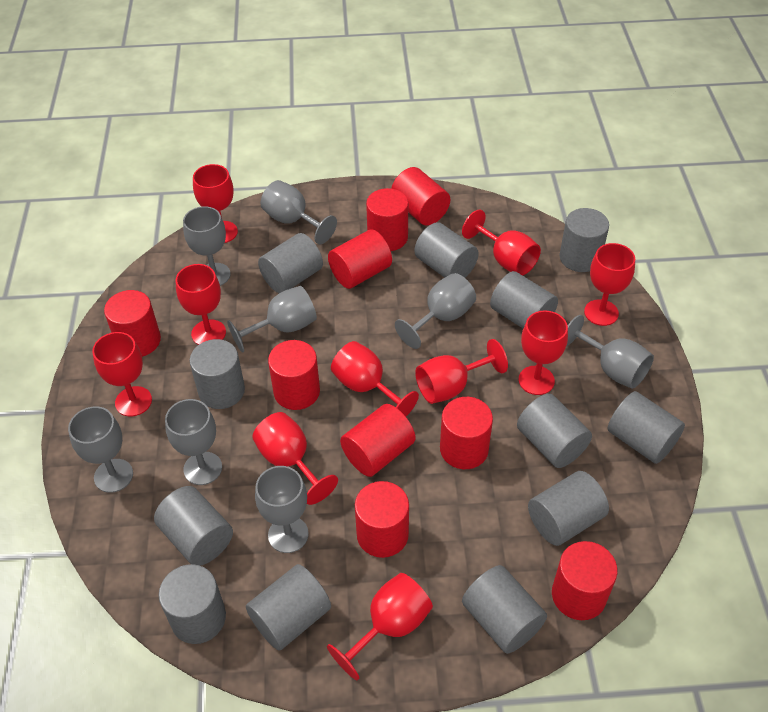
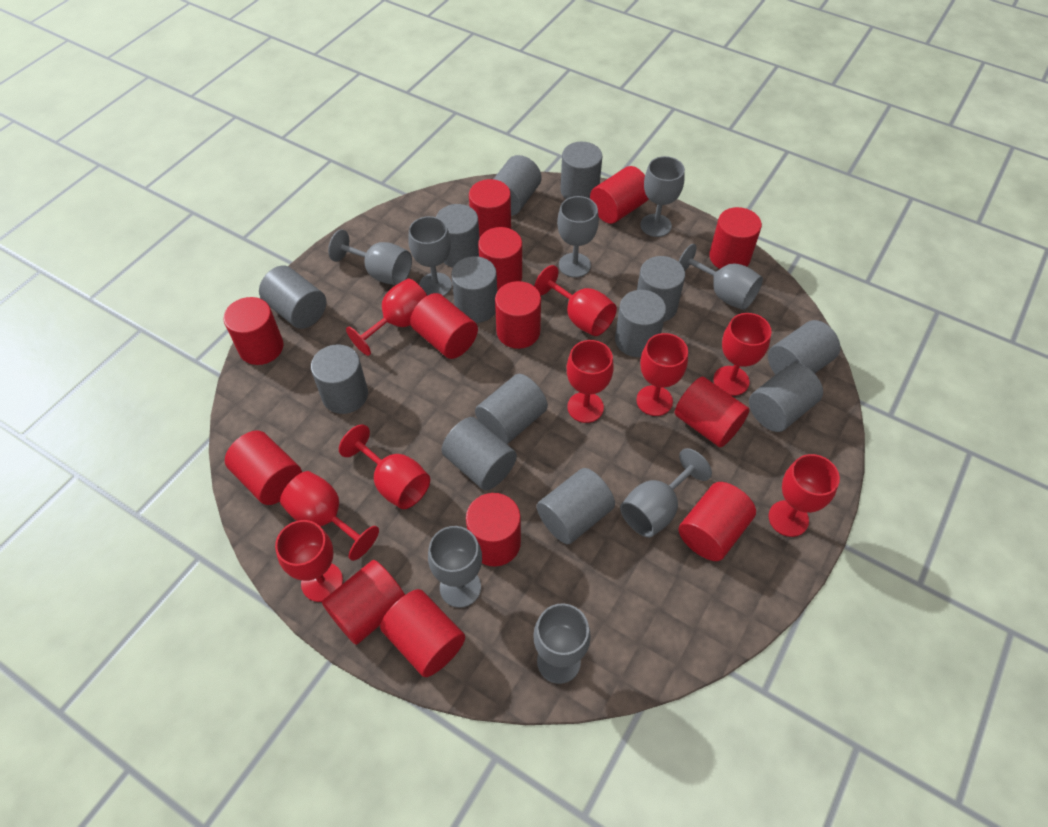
grey cylinder: [154,486,233,566] [159,564,226,644] [190,339,245,409] [246,564,331,651] [258,233,323,293] [414,222,479,278] [462,565,547,654] [490,271,558,328] [517,394,592,468] [528,471,609,546] [559,208,609,272] [607,391,685,464] = 12 -> [259,266,326,329] [311,344,368,414] [436,204,480,268] [442,417,517,491] [451,256,497,323] [475,374,548,444] [494,155,542,216] [537,468,615,545] [560,142,602,199] [615,290,666,357] [637,256,685,322] [749,363,823,432] [768,320,840,375] = 13
red cylinder: [104,290,161,357] [268,340,320,410] [328,229,392,289] [340,404,416,477] [355,481,409,558] [366,188,408,251] [391,167,450,226] [440,397,493,469] [552,541,618,620] = 9 -> [223,297,284,365] [225,431,302,505] [322,560,405,645] [380,589,465,677] [410,293,478,359] [466,493,521,566] [469,179,511,238] [478,227,522,291] [495,281,541,349] [590,166,649,224] [675,377,749,447] [678,482,756,561] [709,207,762,269] = 13
red goblet: [92,332,152,417] [176,264,226,345] [193,164,238,243] [252,412,338,505] [327,573,433,680] [331,341,419,417] [415,339,508,404] [462,210,541,276] [519,310,568,395] [584,243,635,326] = 10 -> [275,520,343,602] [280,471,379,561] [339,424,430,509] [346,279,427,356] [534,265,617,336] [567,340,614,423] [636,333,688,416] [713,313,772,396] [768,454,840,537] = 9

